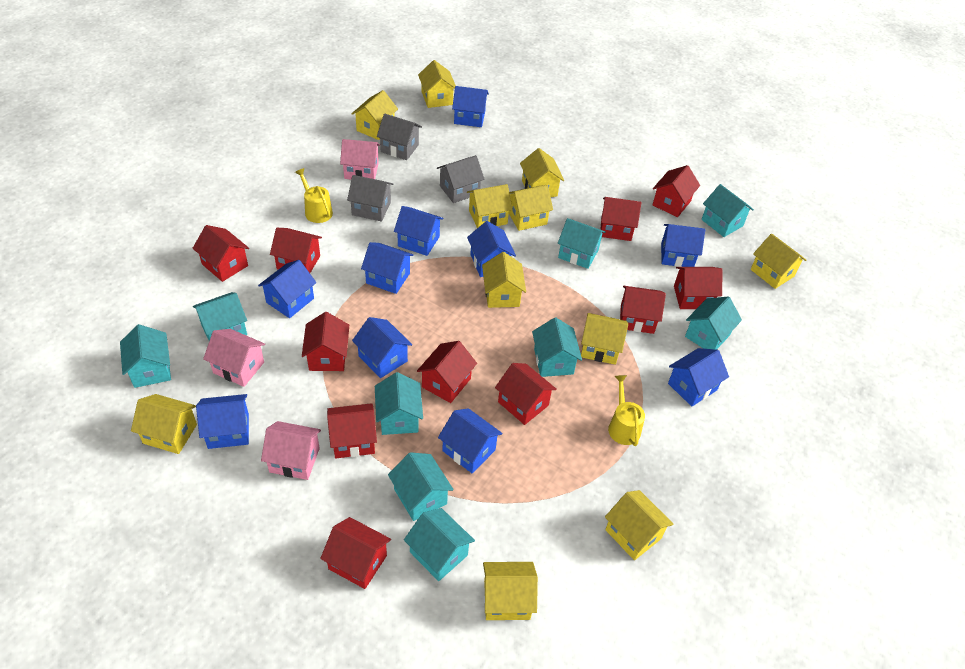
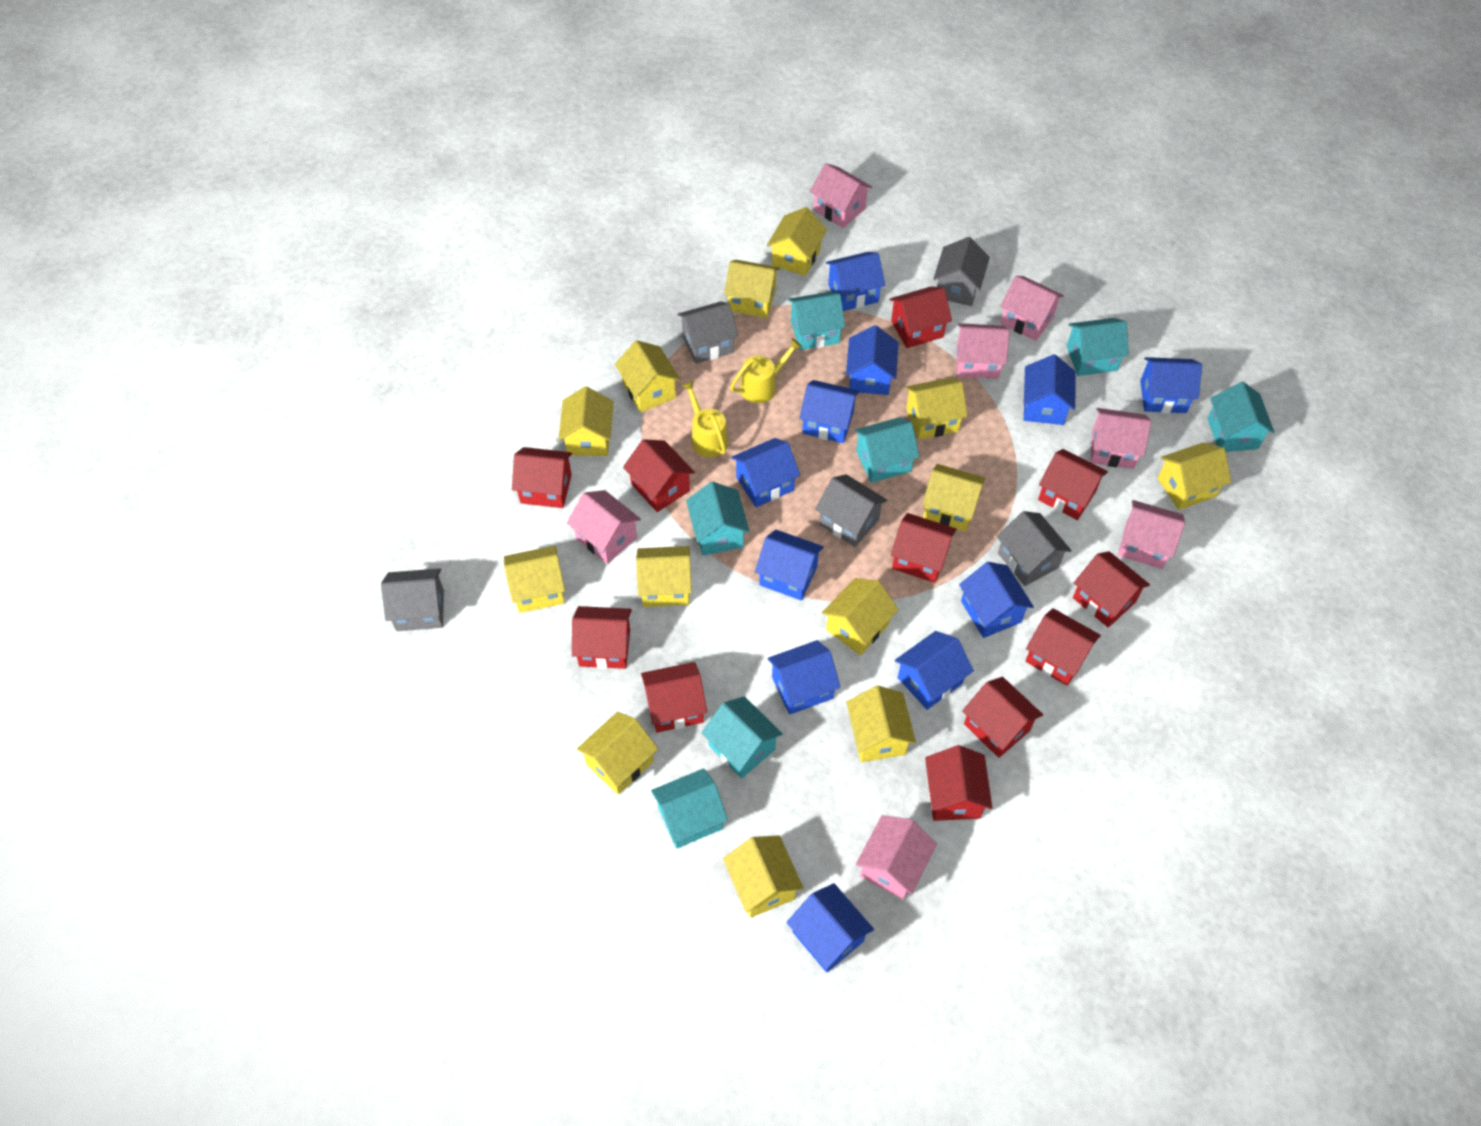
blue house: [196,394,249,449] [258,260,317,318] [352,317,412,378] [361,242,414,294] [394,206,443,256] [438,408,503,473] [452,86,489,127] [467,221,516,277] [661,224,705,267] [668,348,729,407] = 10 -> [731,438,800,507] [755,529,824,601] [768,640,841,715] [786,883,874,973] [799,380,860,443] [826,252,885,311] [846,325,899,395] [895,631,974,710] [959,562,1034,638] [1024,354,1076,425] [1140,357,1202,413] = 11
grey house: [347,175,393,221] [377,114,422,160] [437,155,485,203] = 3 -> [381,568,444,631] [677,302,738,364] [815,474,888,547] [933,237,990,306] [997,511,1072,586] = 5
pink house: [203,329,265,387] [261,421,321,480] [340,139,380,179] = 3 -> [567,490,641,564] [810,163,872,228] [856,815,937,900] [957,323,1010,379] [1000,276,1064,341] [1090,408,1151,469] [1118,500,1185,569] = 7
turquoise house: [120,324,171,388] [193,292,247,341] [375,372,423,435] [388,452,454,521] [404,508,475,581] [532,317,582,377] [558,218,606,269] [685,296,742,350] [702,184,754,237] = 9 -> [651,768,728,849] [686,482,750,556] [702,696,783,778] [788,291,845,350] [854,417,919,483] [1067,318,1129,376] [1207,382,1275,452] = 7
yellow house: [131,394,197,454] [352,90,398,140] [418,60,456,108] [467,184,513,228] [482,252,526,308] [483,562,538,620] [509,185,553,231] [520,148,564,197] [581,313,628,365] [605,490,673,560] [751,233,806,289] = 11 -> [504,546,565,613] [559,386,614,456] [577,712,658,794] [615,340,680,412] [636,546,692,607] [723,835,804,918] [724,260,780,318] [767,207,827,276] [822,578,899,655] [846,686,916,762] [905,377,967,440] [922,464,986,531] [1157,442,1231,510] = 13

